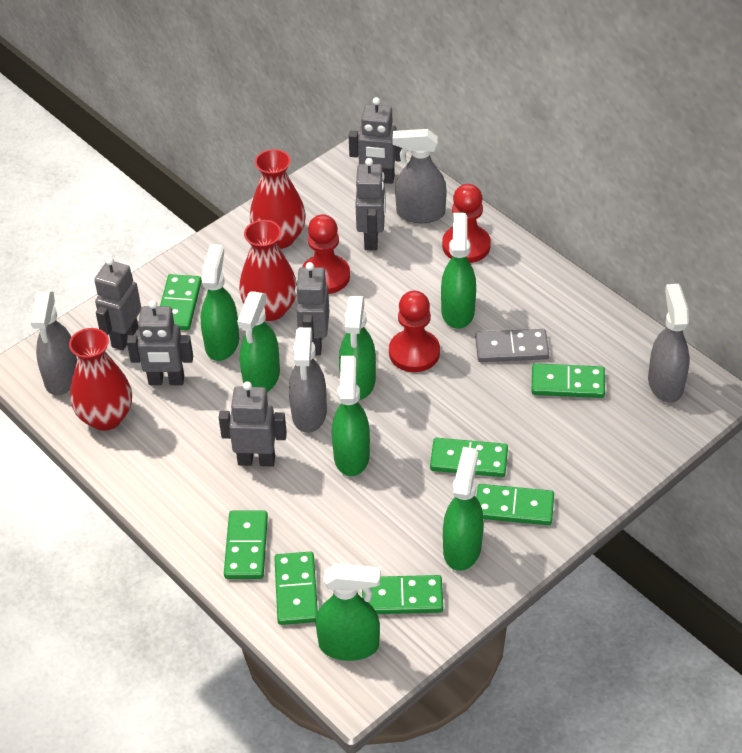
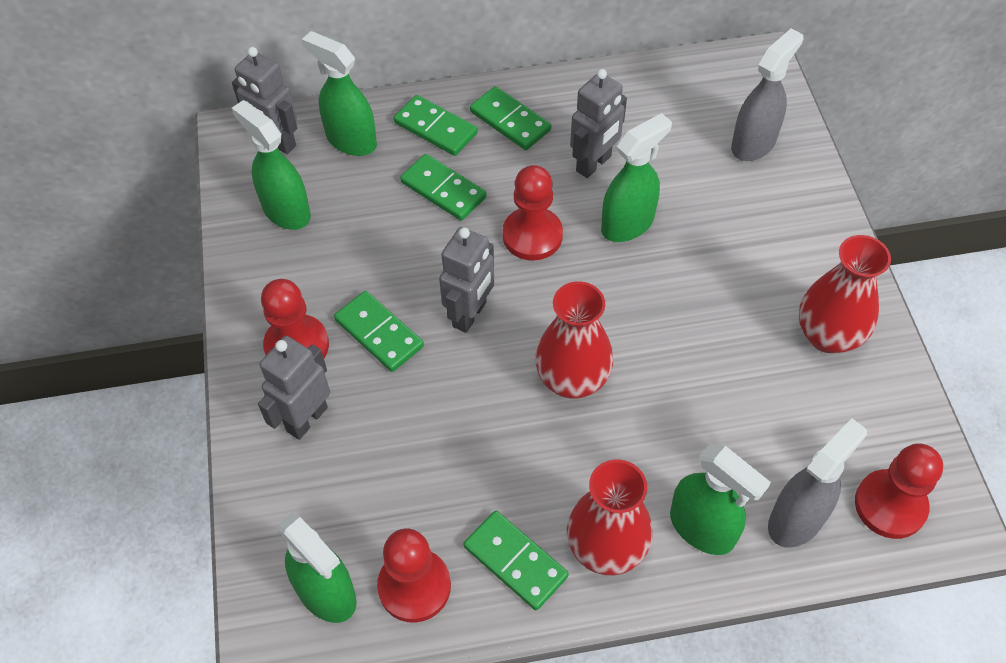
green domino: [160,274,202,330] [224,511,268,579] [274,552,318,625] [362,575,443,614] [430,438,508,477] [476,484,554,525] [532,363,605,398] = 7 -> [334,291,424,372] [394,95,478,156] [400,154,487,221] [463,511,569,610] [470,86,551,150] = 5
green spray bottle: [201,244,239,361] [237,292,280,392] [316,563,380,661] [332,356,370,476] [339,296,376,400] [441,213,476,329] [443,447,484,571] = 7 -> [232,100,311,230] [278,512,357,623] [302,31,377,156] [601,113,672,242] [670,443,771,555] = 5
grey domino: [475,329,549,362] = 1 -> none = 0
grey robot: [94,257,141,350] [127,300,193,385] [219,381,287,467] [295,262,330,356] [349,97,402,184] [355,158,386,250] = 6 -> [232,47,297,154] [258,336,330,440] [439,227,494,333] [570,69,627,178] = 4
grey spray bottle: [30,291,77,395] [289,327,327,433] [392,129,447,223] [648,284,690,403] = 4 -> [731,28,803,161] [768,418,867,548] = 2
red pawn: [302,214,350,294] [389,291,440,372] [442,184,491,263] = 3 -> [261,279,329,358] [377,528,451,623] [502,165,563,260] [855,443,943,539] = 4

